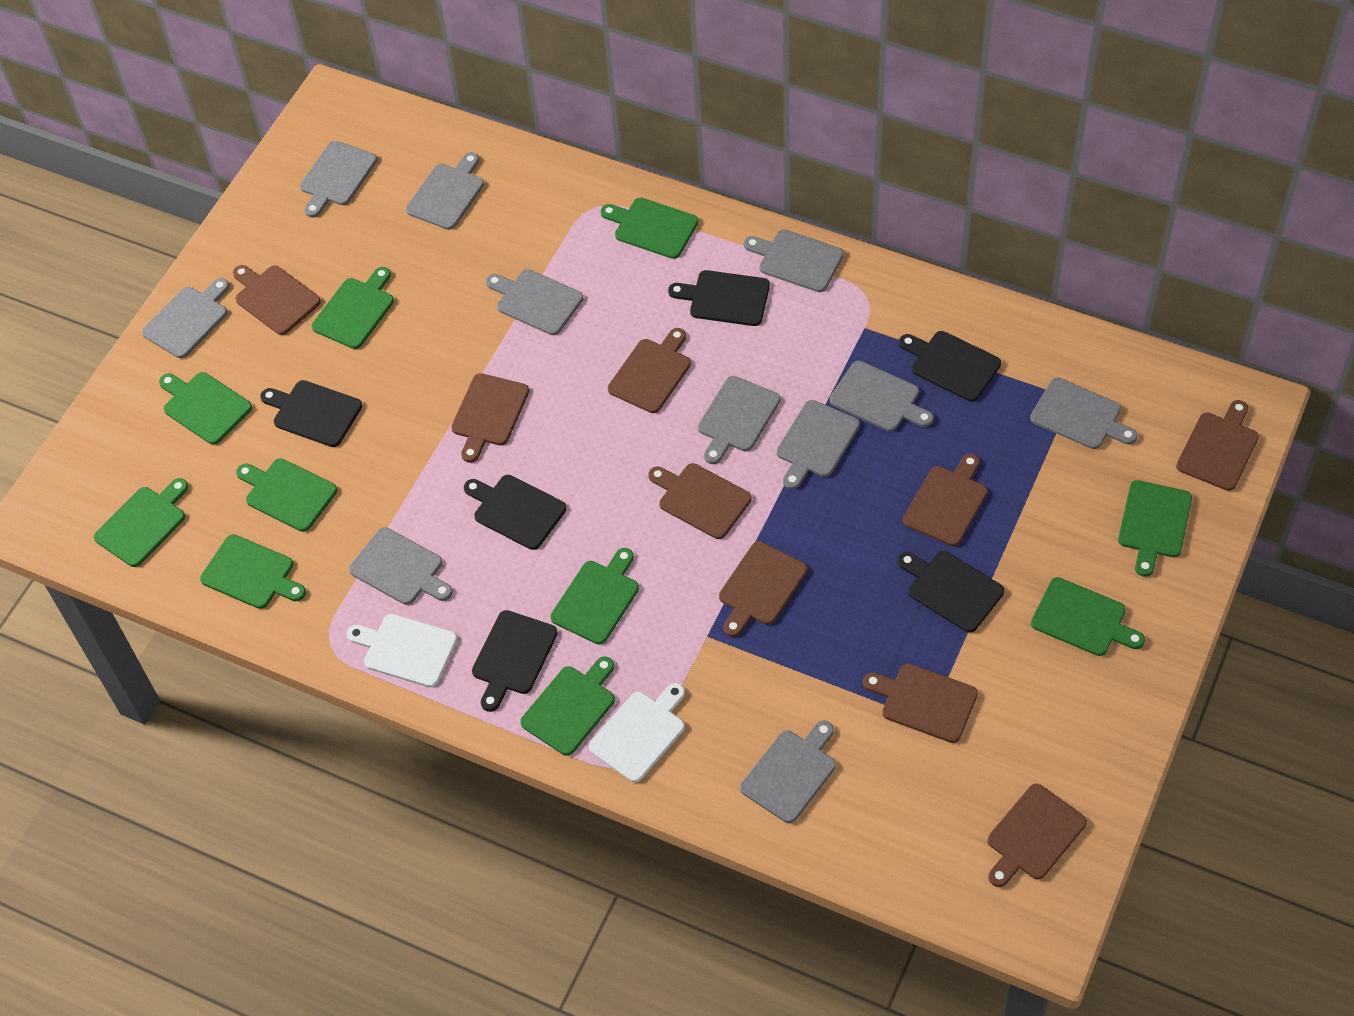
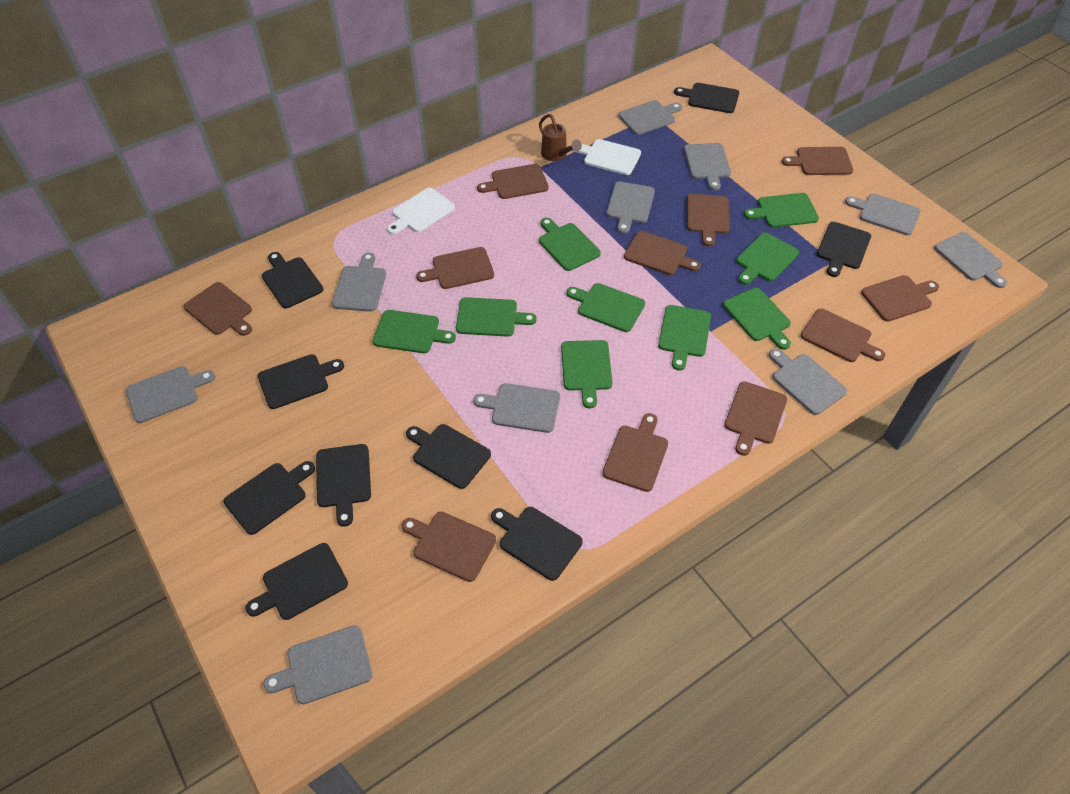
black cutting board: [260,380,362,447] [464,475,566,550] [472,610,558,712] [668,270,770,326] [898,551,1004,633] [899,331,1001,402] = 6 -> [224,461,315,535] [246,543,348,620] [258,354,344,409] [262,252,323,308] [316,444,371,527] [406,424,491,489] [491,507,583,581] [674,83,739,113] [817,222,871,277] = 9
brown cutting board: [233,265,321,335] [451,373,529,463] [608,328,691,413] [648,463,752,539] [719,541,807,637] [863,663,978,743] [903,454,988,546] [988,784,1087,887] [1176,400,1259,491] = 9 -> [184,282,252,336] [402,512,496,582] [416,247,494,289] [477,164,549,199] [602,413,668,492] [624,231,701,275] [687,194,730,246] [724,381,787,456] [781,147,853,175] [801,308,885,362] [861,275,939,321] = 11
brown watering can: none = 0 -> [539,114,582,161] = 1
green cutting board: [94,478,188,567] [159,372,252,445] [200,534,306,609] [236,459,337,532] [312,267,394,349] [520,657,615,756] [550,548,639,645] [601,197,699,259] [1031,577,1145,656] [1118,480,1192,577] = 10 -> [373,310,456,353] [456,297,537,337] [539,218,601,271] [561,340,612,409] [566,283,645,332] [658,305,711,371] [723,288,791,350] [736,233,799,285] [744,193,819,228] = 9
grey cutting board: [142,278,229,358] [300,141,377,218] [349,527,453,605] [406,152,484,230] [486,269,583,335] [698,376,780,464] [740,721,836,823] [744,229,844,292] [777,400,860,490] [830,361,934,431] [1030,378,1138,449] = 11 -> [126,366,215,423] [263,625,372,704] [332,252,386,312] [473,383,560,433] [606,182,655,234] [618,100,682,135] [684,143,731,191] [769,348,847,415] [845,194,921,235] [934,232,1007,288] = 10

